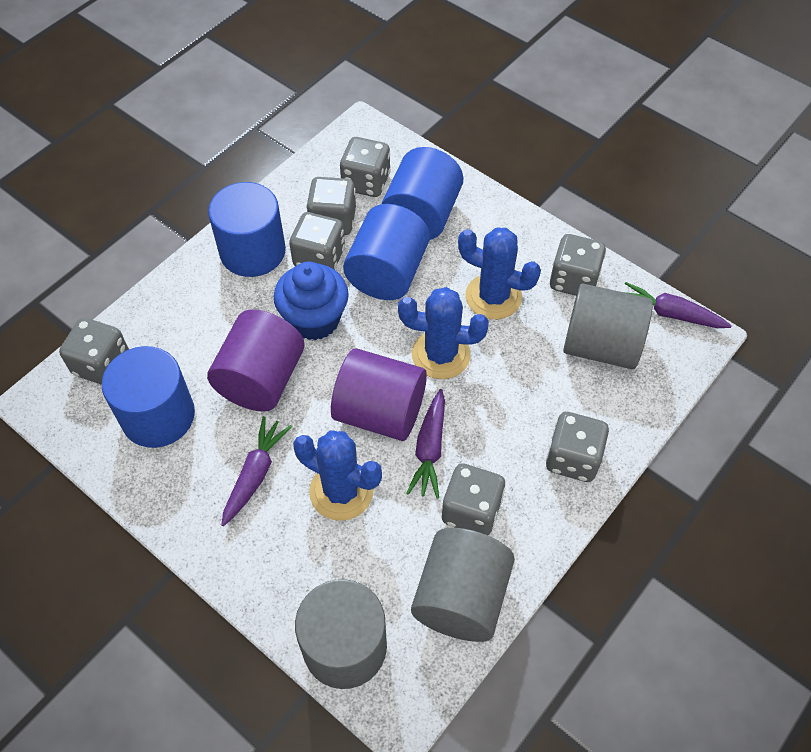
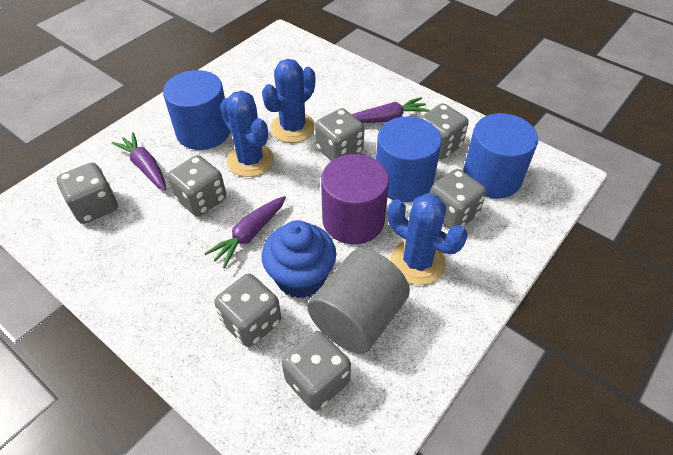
blue cylinder: [102,346,195,448] [208,182,286,277] [343,204,430,300] [382,147,463,240] = 4 -> [163,70,230,150] [376,116,442,202] [463,113,538,199] = 3
grey cylinder: [295,579,387,689] [411,528,515,642] [563,283,653,369] = 3 -> [307,249,410,354] = 1
purple cylinder: [207,310,305,412] [331,348,427,441] = 2 -> [321,154,389,244] = 1

